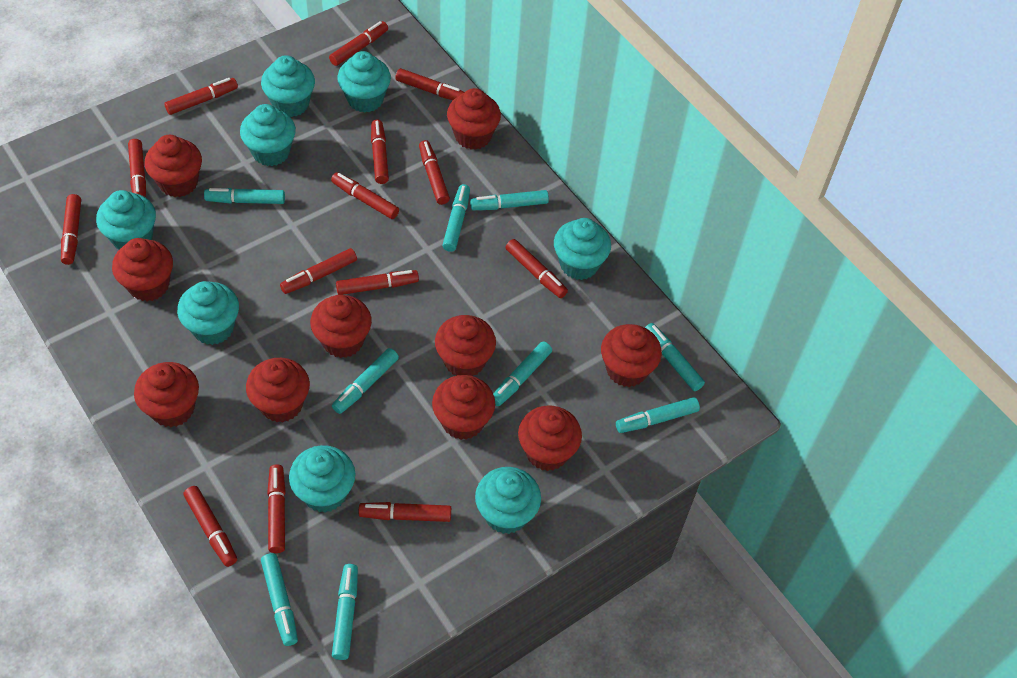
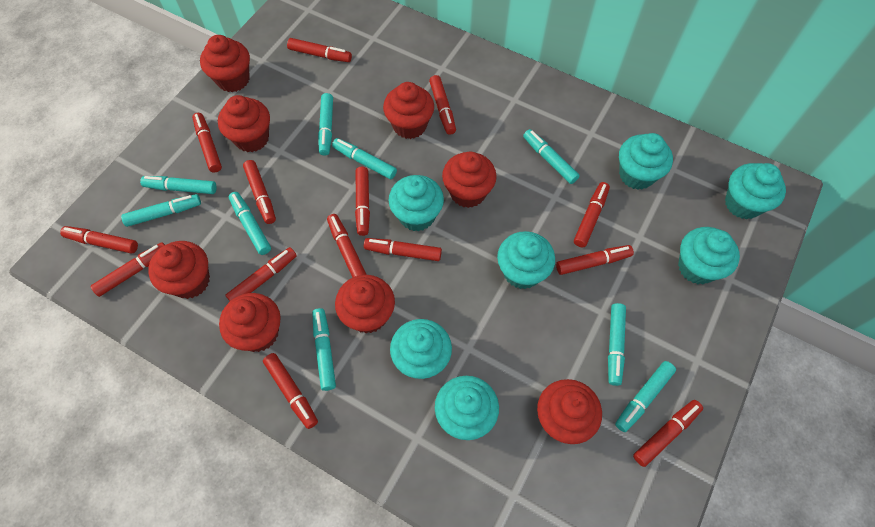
red cupcake: [112,238,173,301] [134,362,199,427] [145,135,202,197] [246,358,310,422] [310,295,372,358] [432,375,495,440] [435,315,496,376] [447,88,501,150] [518,405,582,471] [601,324,662,387] = 10 -> [148,241,210,299] [200,35,250,92] [218,95,270,152] [219,293,281,352] [335,275,395,333] [383,82,434,139] [442,152,497,208] [537,379,602,444] = 8
turquoise cupcake: [96,190,156,250] [177,281,239,345] [240,104,296,166] [261,55,315,117] [289,445,355,513] [337,51,391,113] [475,467,541,534] [554,218,611,280] = 8 -> [389,175,444,231] [390,319,452,379] [435,376,499,440] [497,231,555,289] [619,133,673,190] [678,227,740,284] [725,163,786,219] = 7

